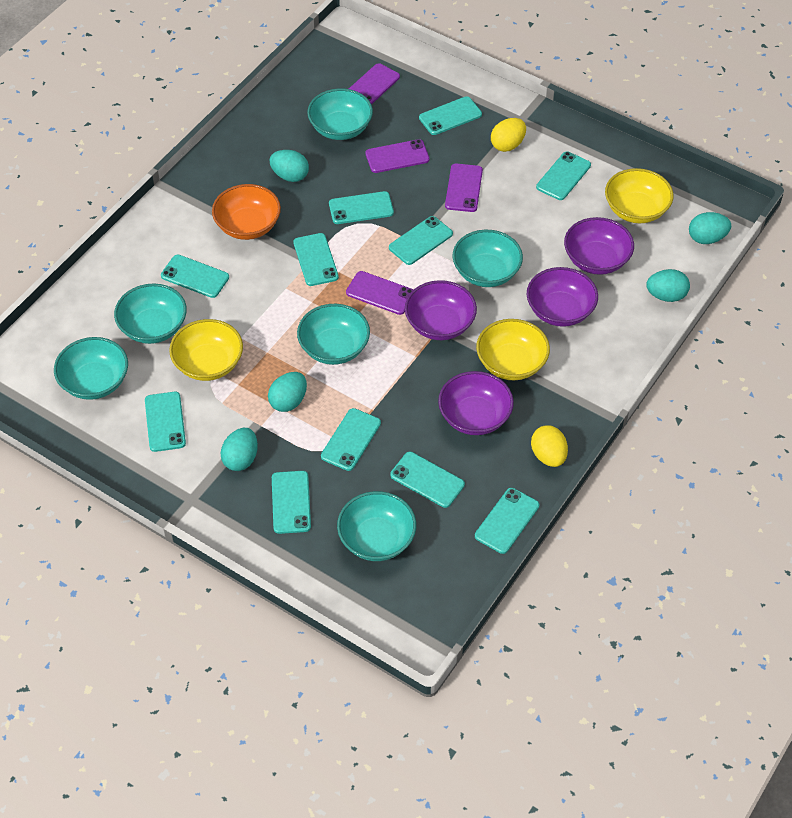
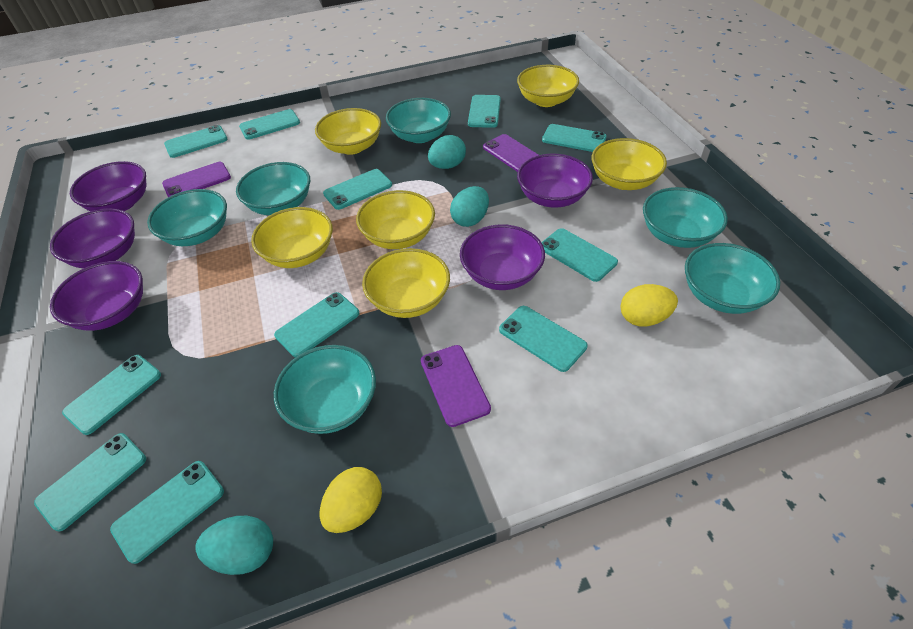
orange bowl: [212,184,281,240] = 1 -> none = 0
purple bowl: [405,280,477,340] [438,371,514,435] [527,267,598,327] [564,217,634,275] = 4 -> [50,208,135,268] [50,261,143,331] [70,161,146,211] [460,224,545,290] [517,154,593,208] = 5
purple phone: [346,271,413,315] [349,63,400,105] [365,139,430,173] [445,164,483,212] = 4 -> [162,162,231,197] [421,345,491,427] [483,134,538,172] = 3
turquoise egg: [221,428,258,471] [268,372,307,412] [269,150,309,182] [646,269,690,302] [689,212,731,244] = 5 -> [195,516,273,575] [428,135,466,169] [450,186,489,227] = 3
yellow bowl: [169,319,243,381] [476,319,550,380] [605,168,674,223] = 3 -> [251,207,333,268] [315,108,381,155] [356,190,435,249] [362,248,450,318] [517,65,579,107] [592,138,667,190] = 6

